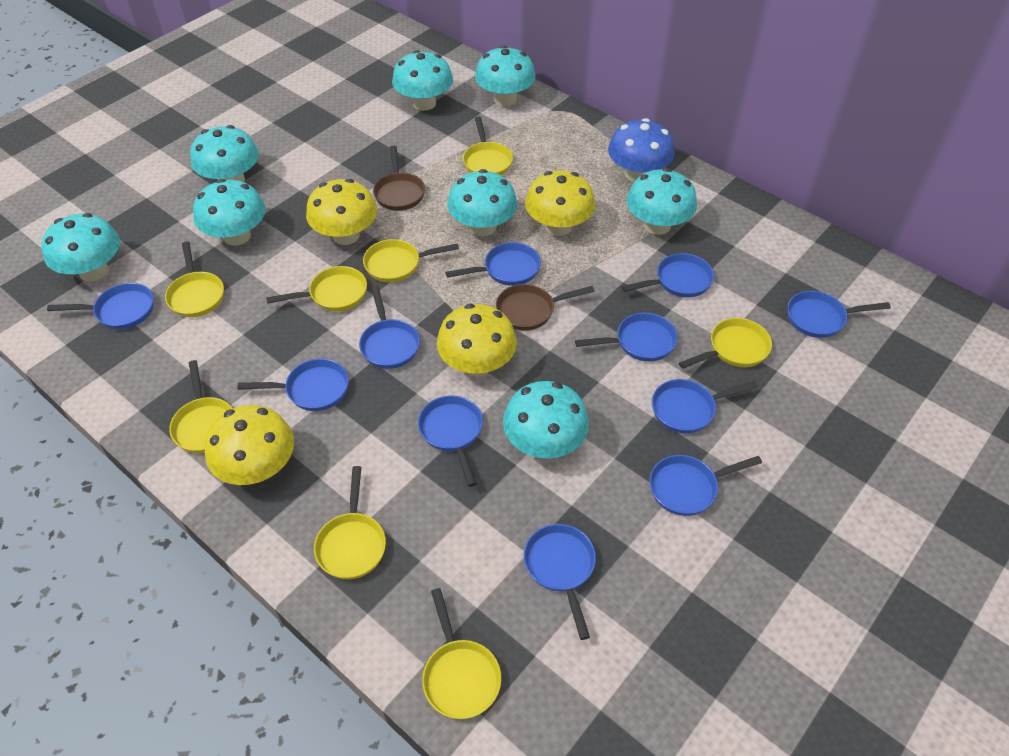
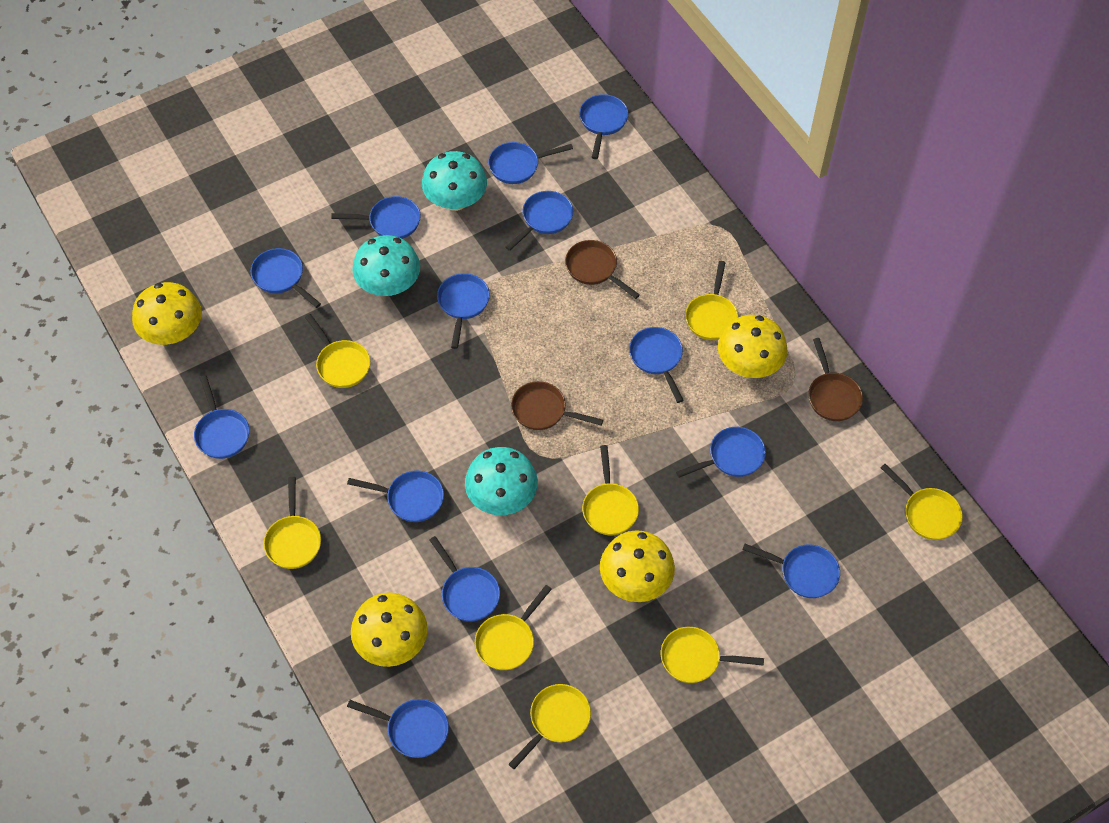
blue mushroom: [608,118,675,182] = 1 -> none = 0
blue pan: [47,283,154,329] [237,359,349,411] [359,286,420,369] [418,395,483,487] [445,242,541,286] [524,524,596,640] [575,313,678,362] [622,253,714,298] [649,455,762,516] [652,379,758,434] [787,291,891,338] = 11 -> [194,375,250,459] [251,248,321,308] [331,196,421,239] [347,471,444,522] [347,699,449,758] [430,536,500,622] [437,273,490,349] [488,142,573,184] [505,191,573,251] [579,94,628,159] [629,327,684,403] [676,427,766,478] [742,544,840,598] = 13
brown pan: [373,146,425,211] [496,284,594,331] = 2 -> [511,381,603,430] [565,240,640,299] [808,338,863,421] = 3
turquoise mushroom: [41,213,120,281] [190,125,259,182] [193,179,265,246] [392,50,453,111] [447,169,517,236] [475,45,536,106] [503,381,589,459] [627,168,697,235] = 8 -> [352,235,420,296] [422,151,487,211] [465,447,538,515] = 3

